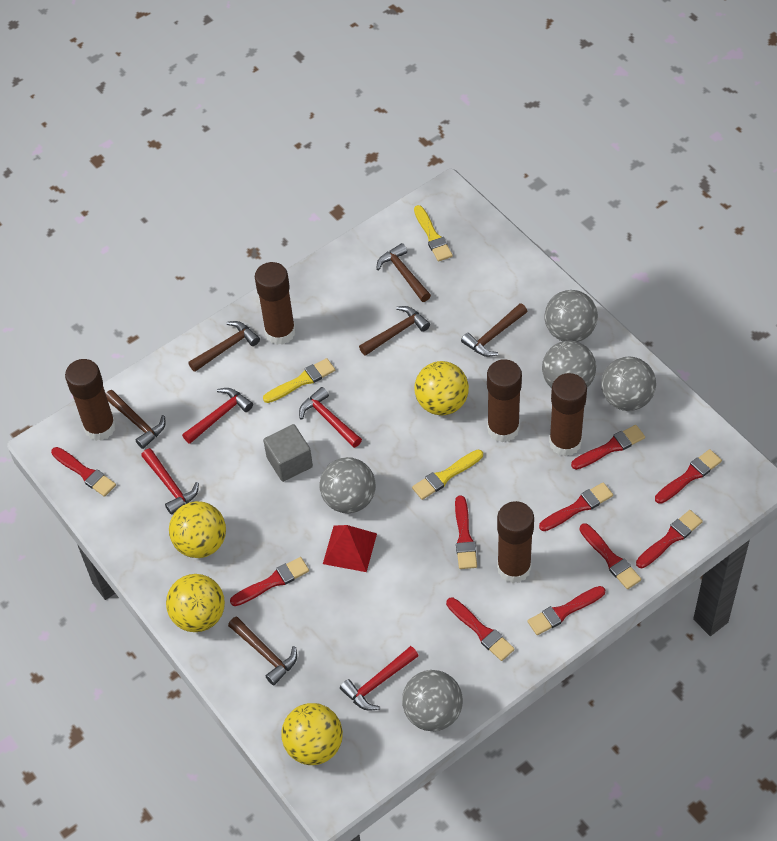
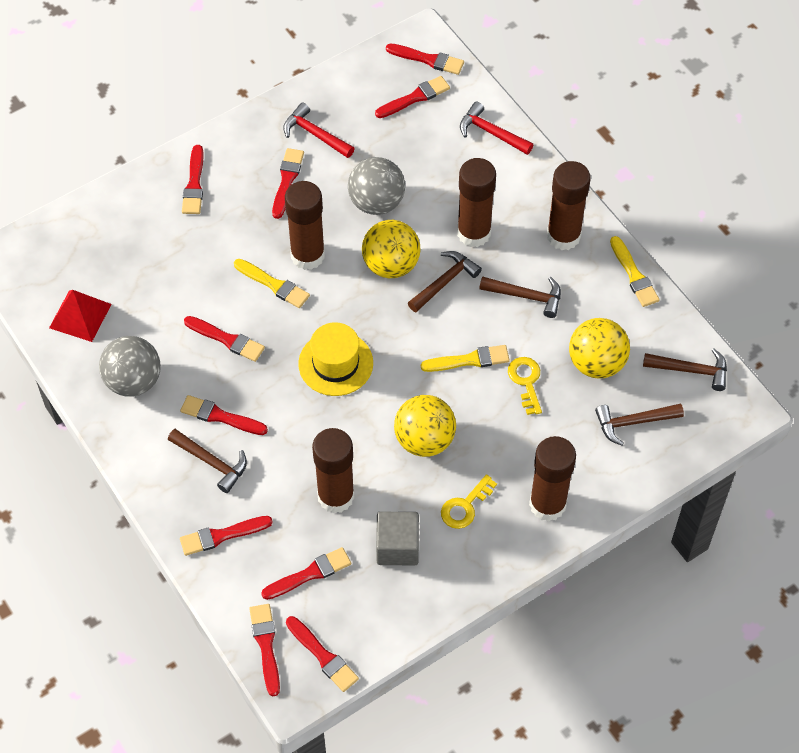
brown hammer: [106,390,166,449] [188,321,260,372] [228,616,297,685] [359,306,430,356] [376,243,431,302] [461,303,527,357] = 6 -> [168,429,247,493] [408,251,482,312] [479,276,561,318] [595,403,684,446] [643,349,727,391] = 5
grey ball: [319,457,376,514] [402,670,463,731] [542,340,596,388] [545,290,598,342] [601,356,656,411] = 5 -> [99,336,161,397] [348,157,405,215] = 2
red hammer: [141,448,199,514] [182,388,253,444] [299,387,362,448] [340,646,418,711] = 4 -> [283,102,355,158] [460,102,533,155] = 2
yellow ball: [166,574,225,632] [169,501,226,558] [281,703,343,765] [415,361,469,415] = 4 -> [362,220,421,278] [394,395,456,457] [569,318,630,378] = 3
yellow hat: none = 0 -> [298,322,373,396] = 1
yellow key: none = 0 -> [441,474,497,529] [508,357,542,415] = 2

